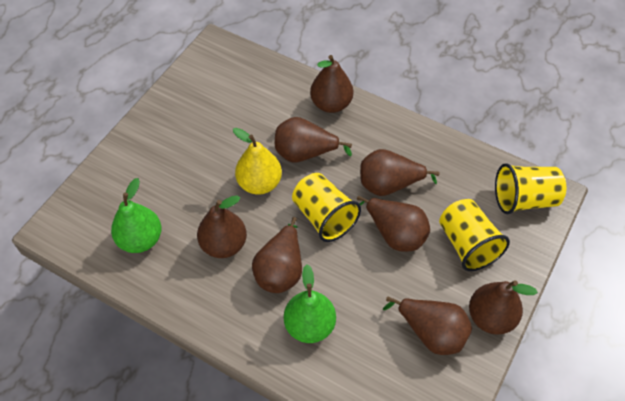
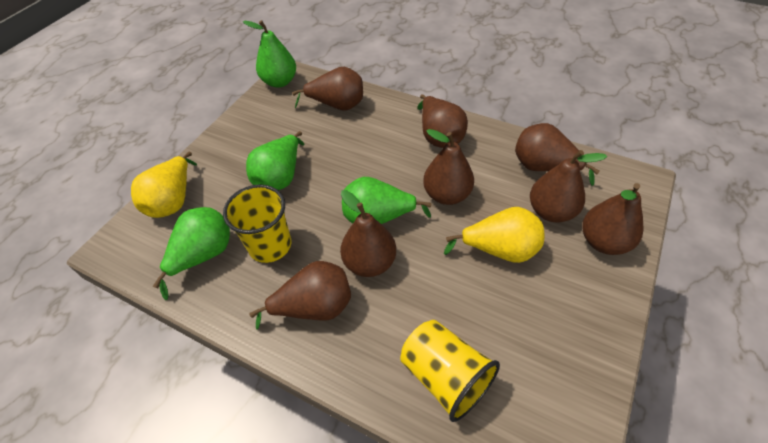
green pear: [111,178,161,253] [284,265,336,343] = 2 -> [153,207,230,300] [243,20,296,88] [246,131,304,190] [342,177,431,224] = 4
yellow cup: [292,173,361,242] [439,199,510,271] [495,163,566,214] = 3 -> [223,185,291,263] [400,320,500,422] = 2
yellow pear: [233,128,282,195] = 1 -> [131,152,197,218] [444,207,545,263] = 2

